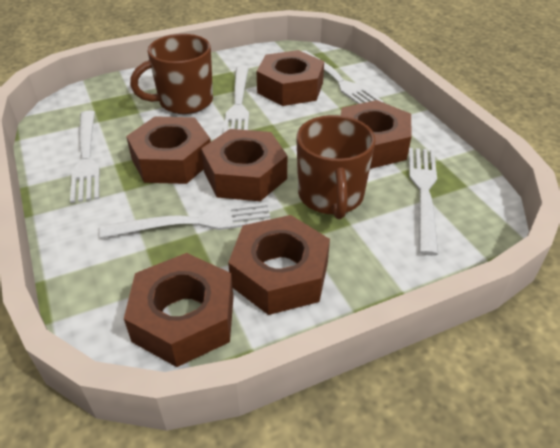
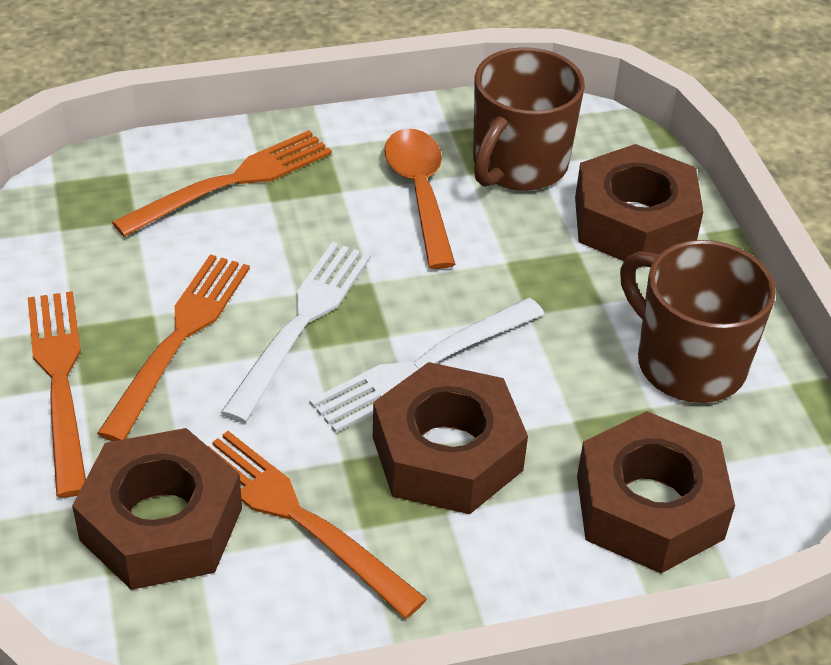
brown nut: [124,253,233,367] [126,116,211,184] [201,129,287,201] [228,215,330,315] [257,50,324,106] [341,100,412,169] = 6 -> [72,428,242,590] [373,362,528,514] [575,144,703,268] [577,411,735,573] = 4
orange fork: none = 0 -> [28,291,86,498] [97,254,250,441] [112,130,332,237] [208,431,427,619] = 4
orange spoon: none = 0 -> [384,129,455,269] = 1
white fork: [70,110,100,203] [99,202,271,238] [223,66,249,133] [302,51,384,104] [409,148,438,256] = 5 -> [221,242,371,423] [309,298,544,433] = 2

